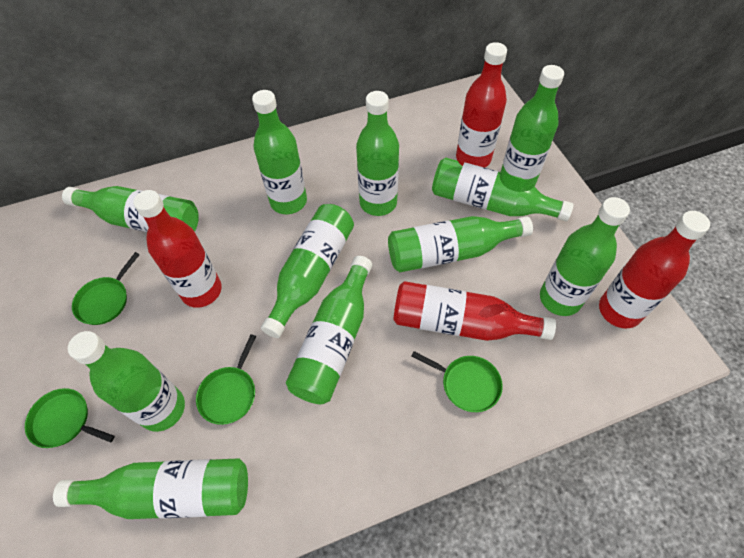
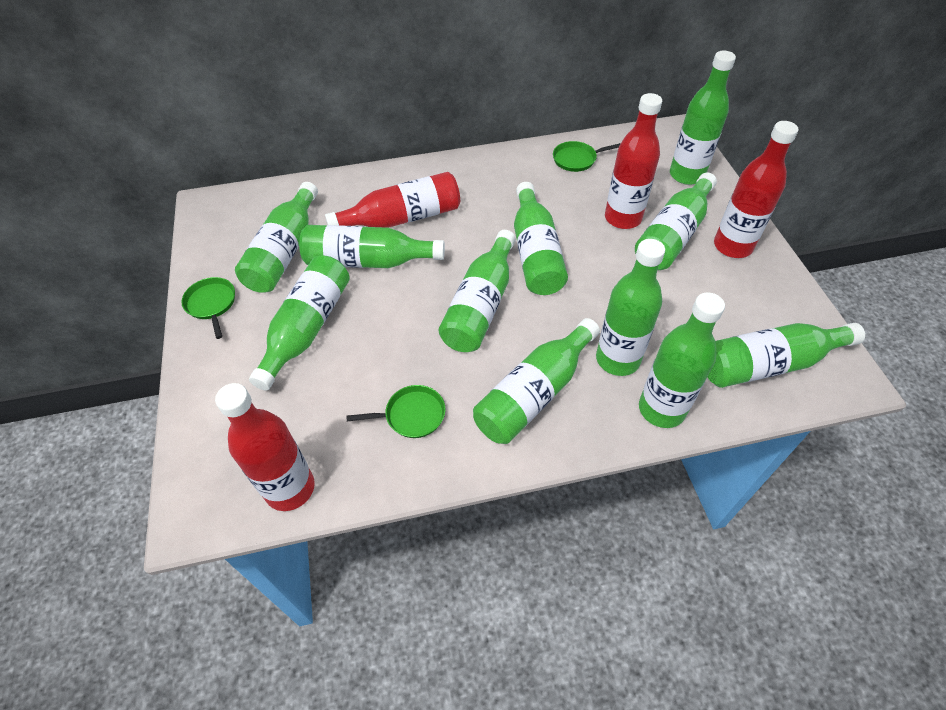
green pan: [25,388,115,448] [72,252,140,325] [196,334,256,425] [411,351,503,412] = 4 -> [182,277,235,339] [346,385,445,438] [553,141,621,172] = 3

